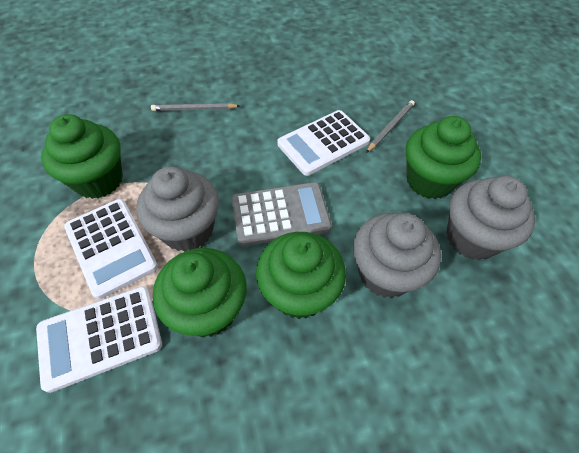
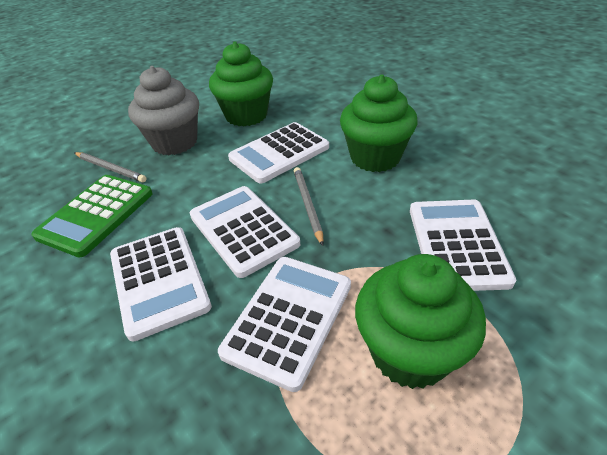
green calculator: none = 0 -> [32,175,153,258] = 1
green cupcake: [41,114,123,199] [153,248,247,338] [256,232,346,319] [406,116,481,199] = 4 -> [209,41,273,126] [340,75,418,172] [355,254,486,389] = 3
grey calculator: [231,182,332,246] = 1 -> none = 0
grey cupcake: [136,166,219,252] [353,213,441,298] [446,176,535,260] = 3 -> [128,66,199,155] = 1
white calculator: [36,286,162,393] [64,199,158,299] [277,110,370,176] = 3 -> [110,227,212,342] [190,186,300,278] [218,257,351,392] [228,122,329,183] [410,199,516,291] = 5

